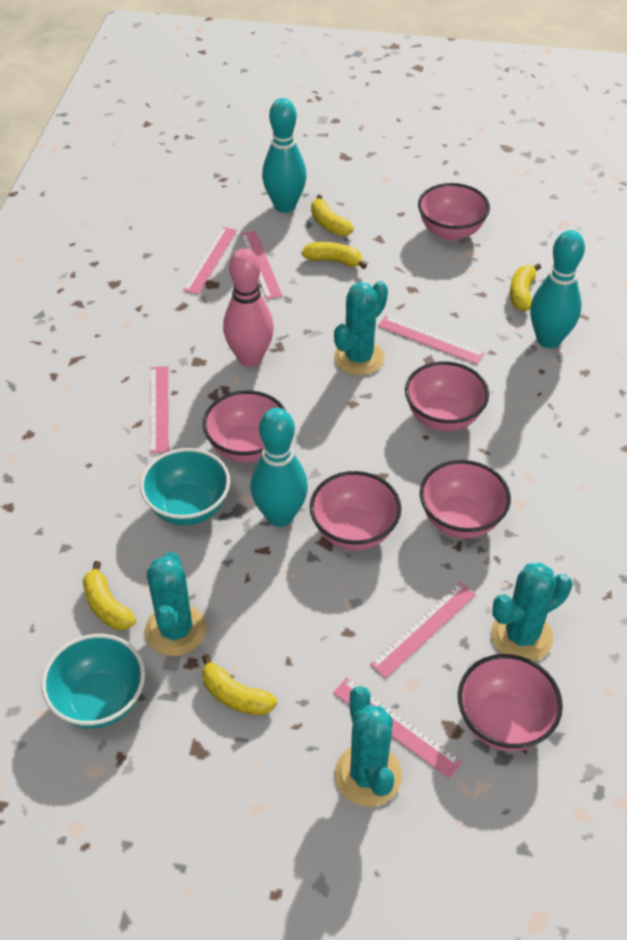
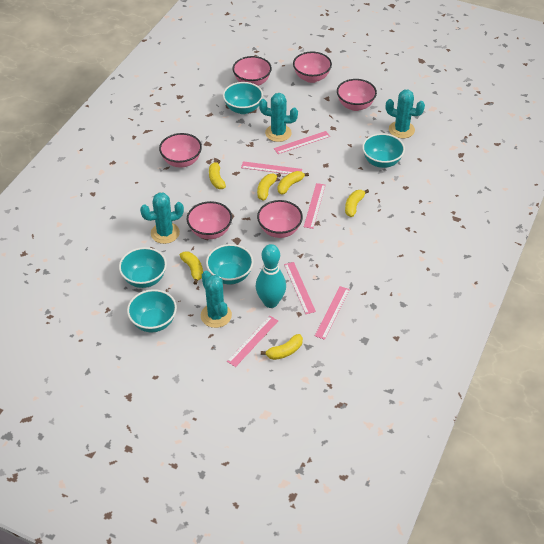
pink bowling pin: [223,248,274,367] = 1 -> none = 0
turquoise bowl: [41,634,145,729] [140,448,230,525] = 2 -> [119,247,167,288] [127,289,177,332] [206,244,254,284] [223,82,263,114] [362,133,405,168] = 5
turquoise bowling pin: [250,408,308,527] [262,98,307,213] [530,230,585,348] = 3 -> [256,244,286,308] = 1
yellow banana: [83,561,136,630] [202,654,277,715] [301,242,367,269] [311,195,354,236] [510,263,541,311] = 5 -> [180,251,203,285] [209,160,226,189] [257,173,281,200] [261,334,303,360] [278,171,309,195] [345,189,369,217] = 6

